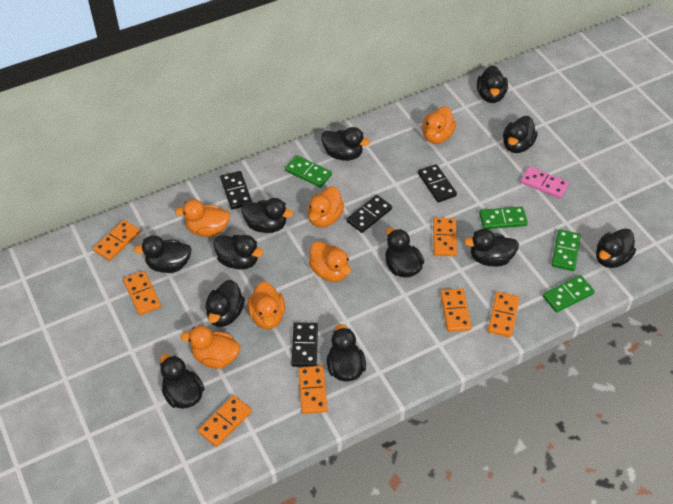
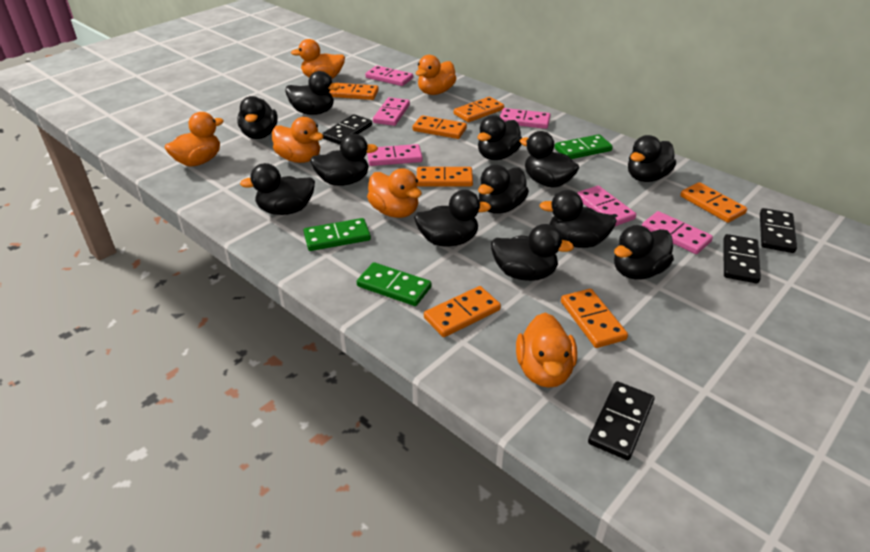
green domino: [285,155,332,188] [479,206,528,229] [543,275,595,312] [552,229,581,271] = 4 -> [303,218,371,251] [357,262,431,306] [555,134,613,159] = 3
pink domino: [520,166,569,198] = 1 -> [365,66,413,86] [367,144,423,166] [373,97,410,126] [500,108,551,129] [577,186,636,227] [642,211,713,254] = 6

